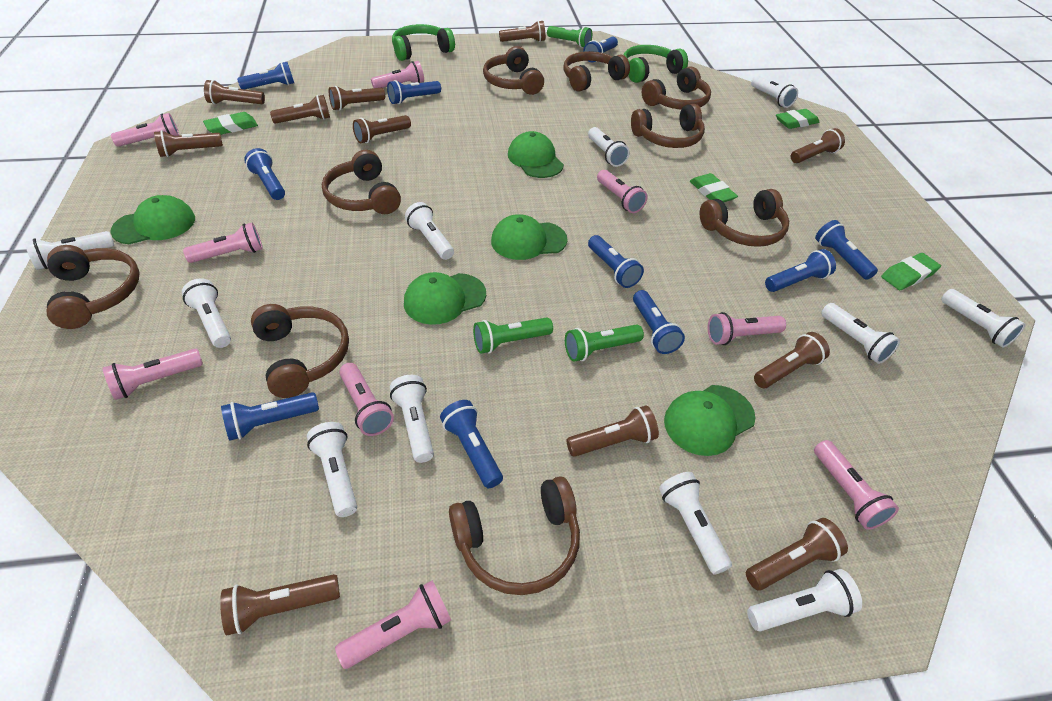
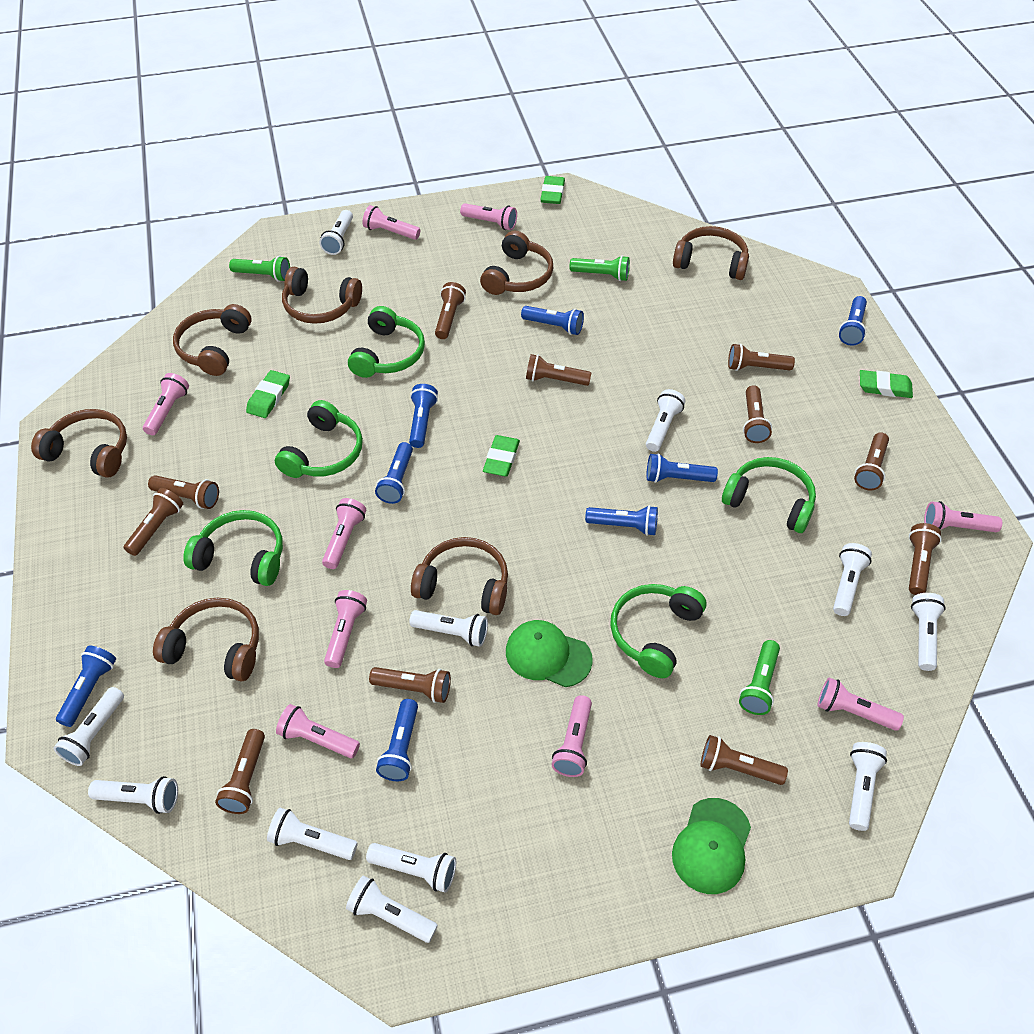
blue flashlight: [221,392,319,441] [237,62,294,89] [244,148,285,200] [387,80,441,104] [440,400,503,488] [583,37,618,62] [588,235,644,288] [633,290,685,354] [765,249,836,292] [815,220,878,280] = 10 -> [56,646,116,727] [375,442,413,504] [376,699,418,781] [409,384,438,448] [521,306,584,335] [585,505,658,536] [646,453,718,483] [839,296,867,346] = 8
brown headphones: [47,245,140,329] [251,304,349,398] [322,150,401,214] [449,476,580,595] [483,46,544,95] [563,51,630,92] [631,104,705,148] [642,66,711,110] [700,189,789,247] = 9 -> [31,409,127,478] [153,598,259,681] [173,304,252,376] [282,267,362,324] [411,537,508,615] [480,231,553,295] [673,226,749,280] = 7
green cap: [110,195,195,244] [404,272,486,325] [491,214,567,260] [508,131,564,178] [664,385,755,456] = 5 -> [506,620,593,687] [672,798,751,894] = 2
green headphones: [392,24,455,61] [624,45,688,83] = 2 -> [183,510,283,586] [275,400,363,478] [348,306,425,378] [610,584,706,678] [722,457,816,533] = 5

